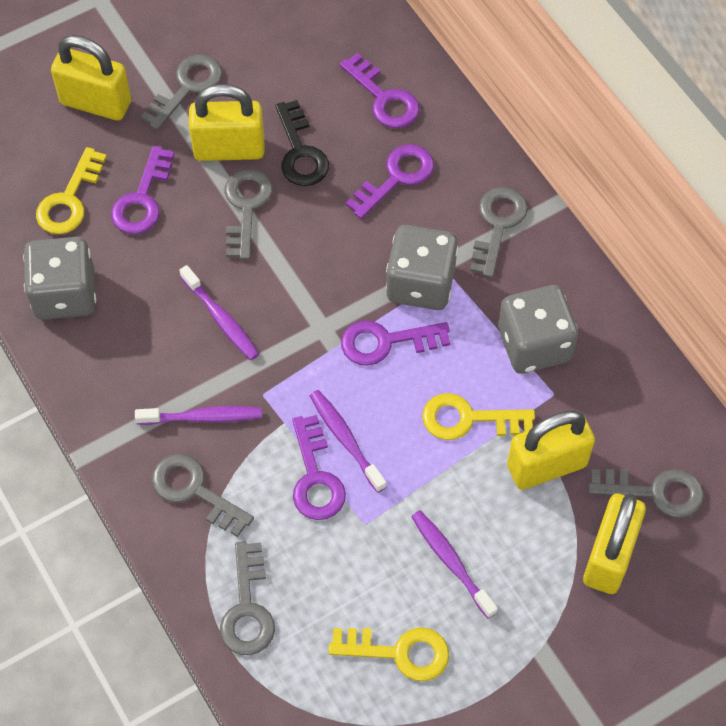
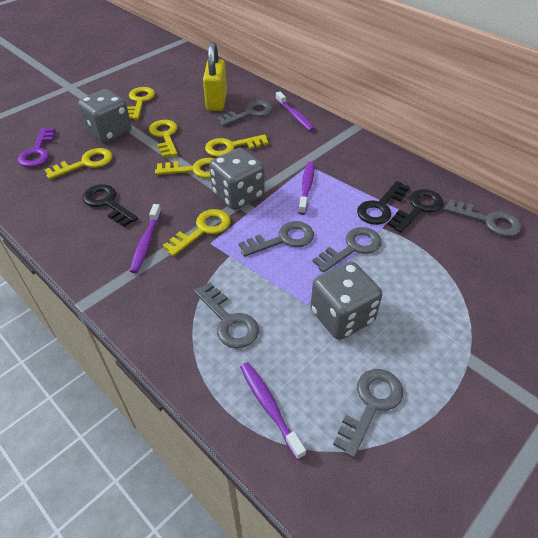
black key: [275,100,329,186] = 1 -> [83,184,138,227] [357,181,410,225] [388,189,444,233] = 3
purple key: [111,146,175,234] [292,415,346,520] [340,53,419,128] [341,320,450,366] [346,144,434,219] = 5 -> [18,128,55,167] = 1
yellow key: [36,147,107,234] [328,628,449,681] [422,393,535,440] = 3 -> [45,148,113,180] [127,87,155,120] [149,120,178,158] [155,158,215,178] [163,209,231,256] [205,134,269,157] = 6
yellow padlock: [51,35,131,121] [189,84,264,161] [507,410,595,490] [583,493,646,594] = 4 -> [203,42,227,111] = 1

